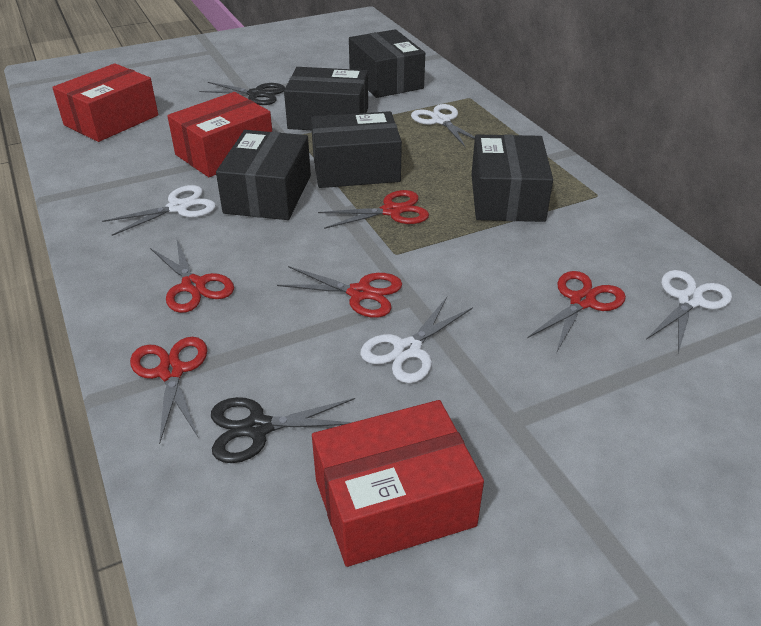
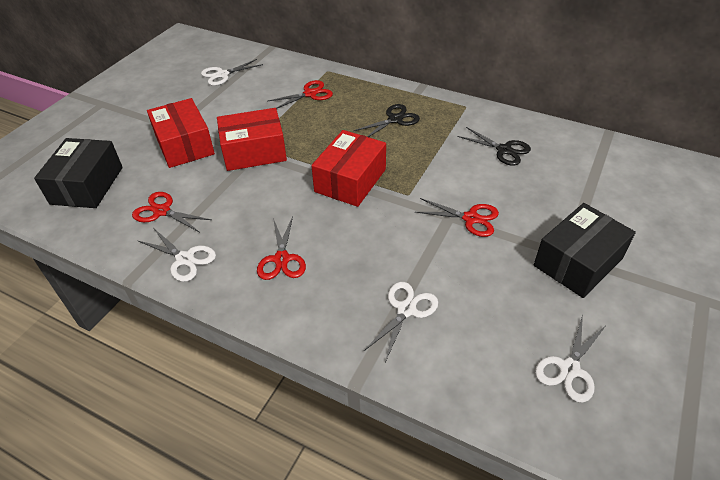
black box: [216,130,311,220] [284,67,368,130] [311,111,402,188] [349,29,425,98] [471,134,553,222] = 5 -> [34,138,123,208] [534,203,636,298] = 2
red scissors: [130,337,207,444] [150,240,234,313] [277,266,402,318] [318,190,429,229] [527,271,626,353] = 5 -> [132,192,212,232] [257,216,306,280] [268,80,333,109] [415,198,499,237] = 4

